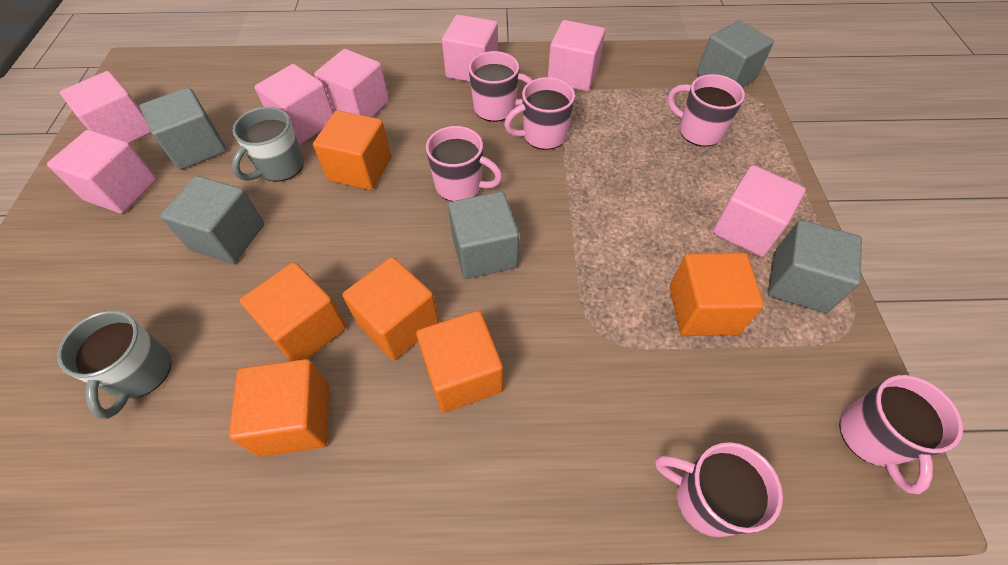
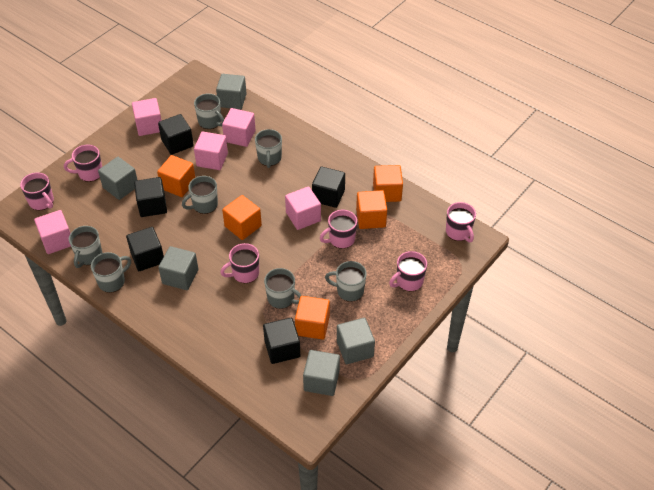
black cube: none = 0 -> [126,227,164,271] [134,177,167,217] [158,114,194,155] [263,318,300,364] [312,166,345,208] = 5
grey mug: [57,310,172,419] [232,107,304,182] = 2 -> [69,226,102,268] [91,252,131,293] [182,176,218,214] [194,94,224,129] [255,129,282,168] [264,268,302,309] [325,261,367,302] = 7
orange cube: [229,359,329,457] [240,262,346,361] [313,110,391,190] [342,257,439,360] [416,311,503,413] [670,253,764,336] = 6 -> [157,155,195,197] [222,195,262,240] [295,296,330,340] [356,190,387,229] [373,165,403,202] = 5
pink cube: [47,130,157,214] [60,71,151,143] [255,64,333,144] [314,49,389,117] [442,15,498,82] [548,20,605,91] [712,165,806,257] = 7 -> [34,210,71,254] [132,98,162,136] [194,131,228,170] [222,108,256,147] [285,186,321,230] = 5

